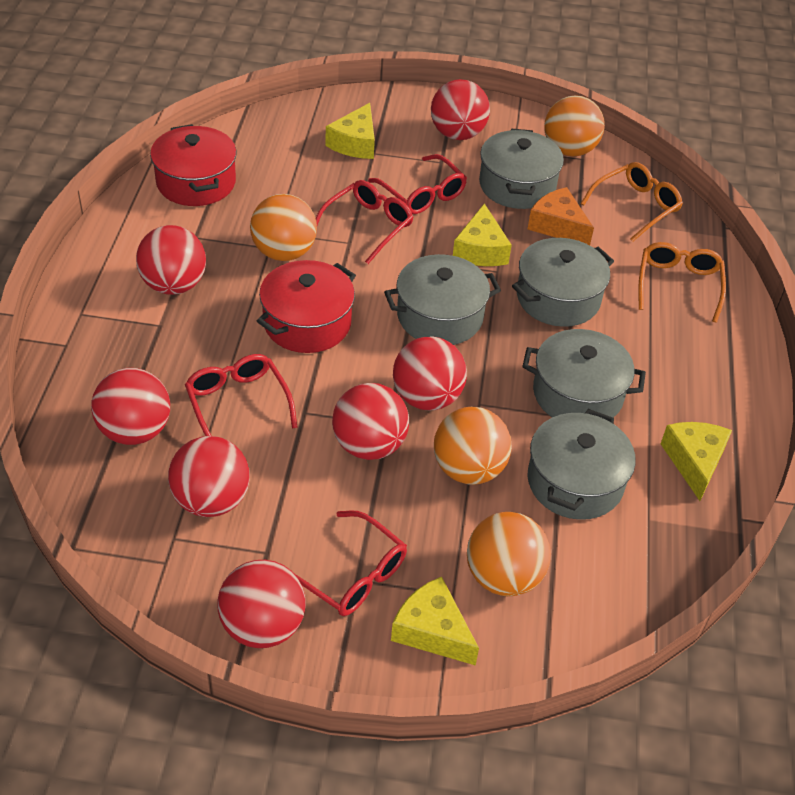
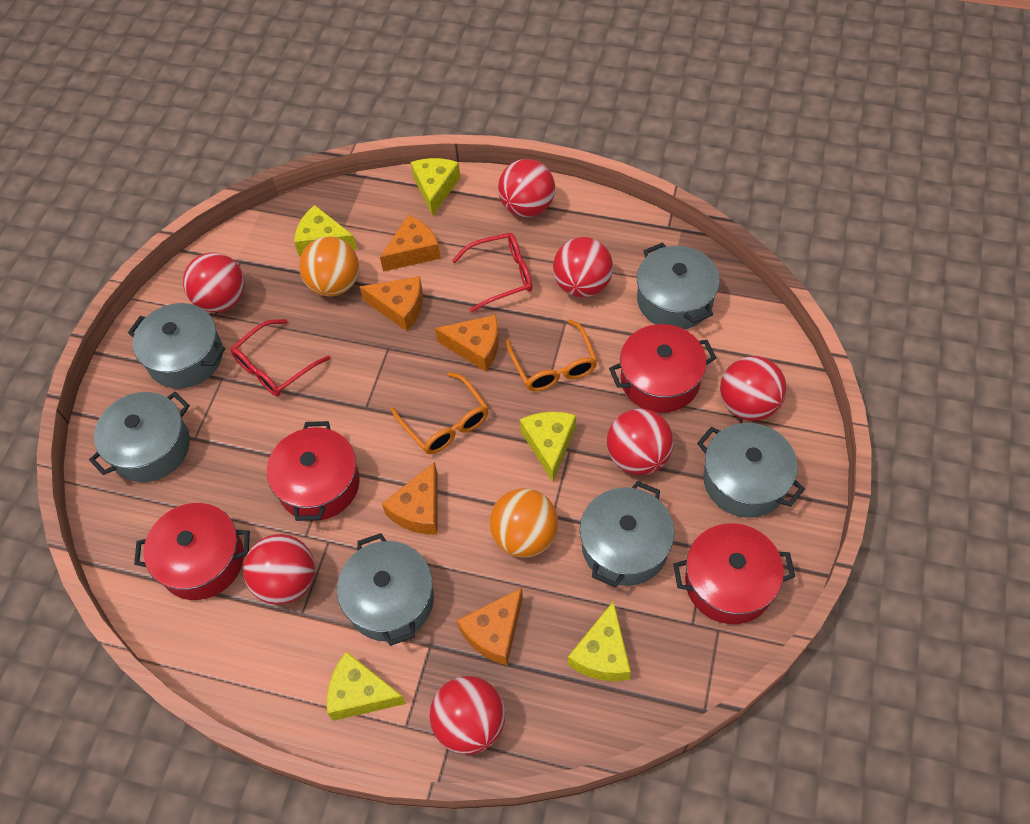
grey pot: [384,254,501,345] [479,128,564,209] [512,238,614,327] [522,329,646,418] [527,409,636,520] = 5 -> [89,392,190,482] [128,303,225,389] [337,533,434,646] [580,481,674,587] [637,243,720,329] [697,423,805,517] = 6
orange ball: [250,194,317,261] [434,407,512,485] [467,512,551,596] [544,95,605,157] = 4 -> [299,236,359,297] [489,488,558,558] = 2
orange cheese: [528,187,594,245] = 1 -> [359,276,423,331] [380,215,441,272] [382,462,438,535] [435,315,499,372] [457,588,523,665] = 5
red glasses: [185,354,298,436] [295,510,407,616] [315,180,414,264] [368,154,467,214] = 4 -> [231,319,330,396] [452,233,532,312] = 2
red pot: [150,124,237,206] [257,260,356,353] = 2 -> [134,503,250,600] [267,421,360,521] [609,324,716,413] [673,523,795,624] = 4
yellow cheese: [326,103,375,159] [391,577,479,666] [453,203,512,266] [661,422,732,501] = 4 -> [294,205,357,257] [327,651,406,721] [411,158,461,216] [520,412,576,482] [568,601,631,681] = 5

